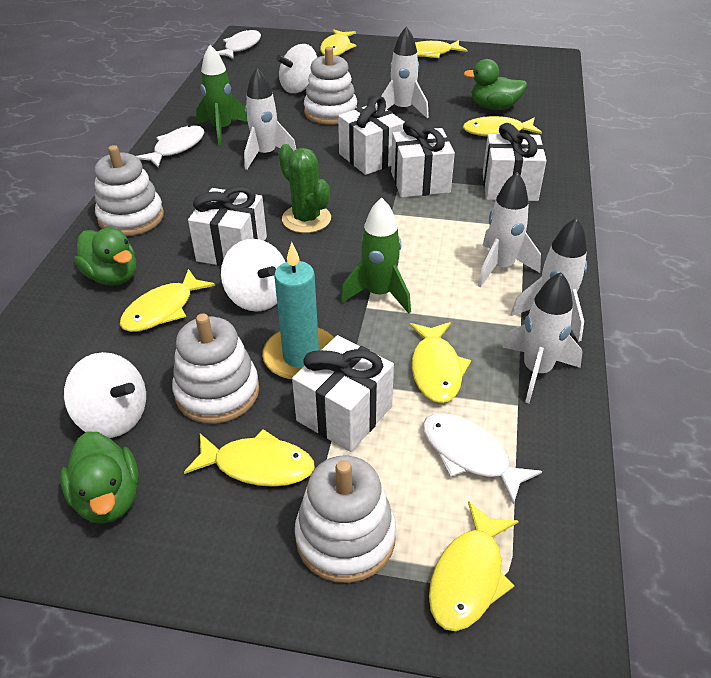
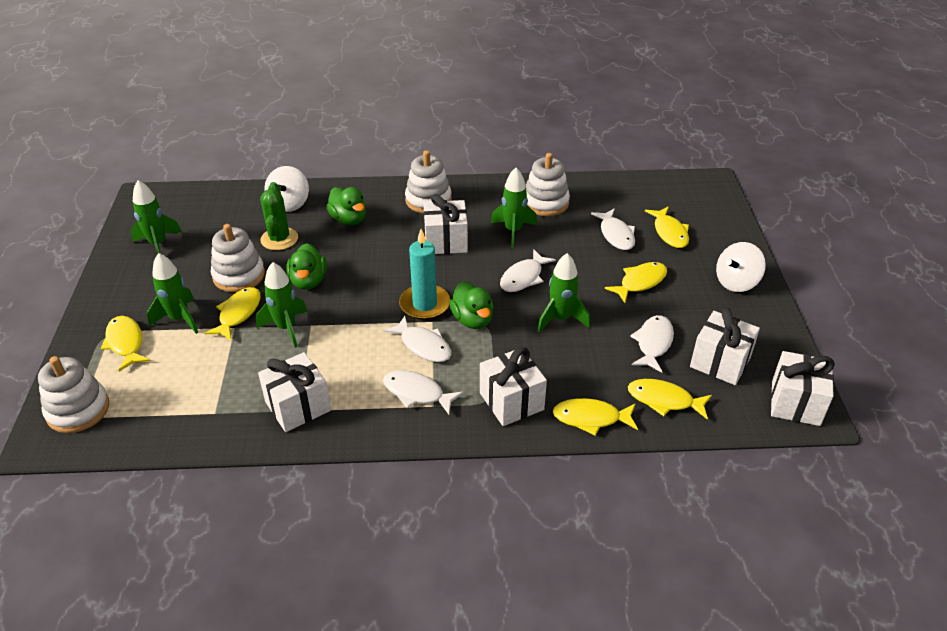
green rocket: [196,45,248,146] [340,197,411,314] = 2 -> [131,180,182,255] [147,253,198,334] [256,262,308,348] [491,168,537,248] [537,253,590,332] = 5
white fish: [136,125,204,167] [217,29,261,59] [423,413,542,505] = 3 -> [383,370,464,415] [384,316,451,362] [500,249,556,292] [591,209,635,250] [630,315,674,373] = 5
white rocket: [244,68,296,170] [381,26,429,118] [478,172,541,287] [503,272,583,403] [510,217,587,342] = 5 -> none = 0
white spinning top: [64,352,146,438] [221,239,285,312] [276,44,317,93] = 3 -> [264,166,309,212] [716,242,766,292] = 2
yellow fish: [120,269,215,332] [184,429,315,487] [320,29,356,56] [409,322,471,403] [415,40,468,58] [429,501,519,631] [463,116,542,137] = 7 -> [100,316,150,371] [205,287,261,340] [553,398,638,436] [605,262,667,303] [628,379,712,419] [645,207,689,248] = 6

